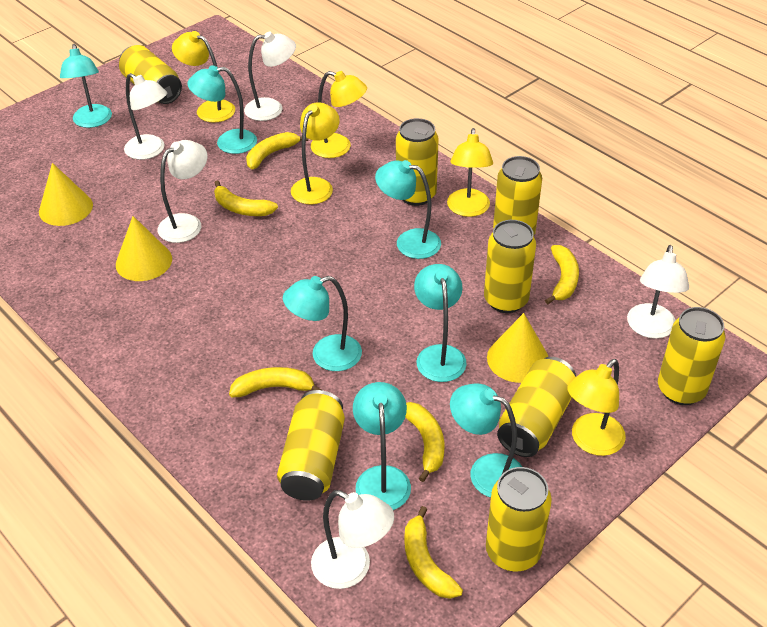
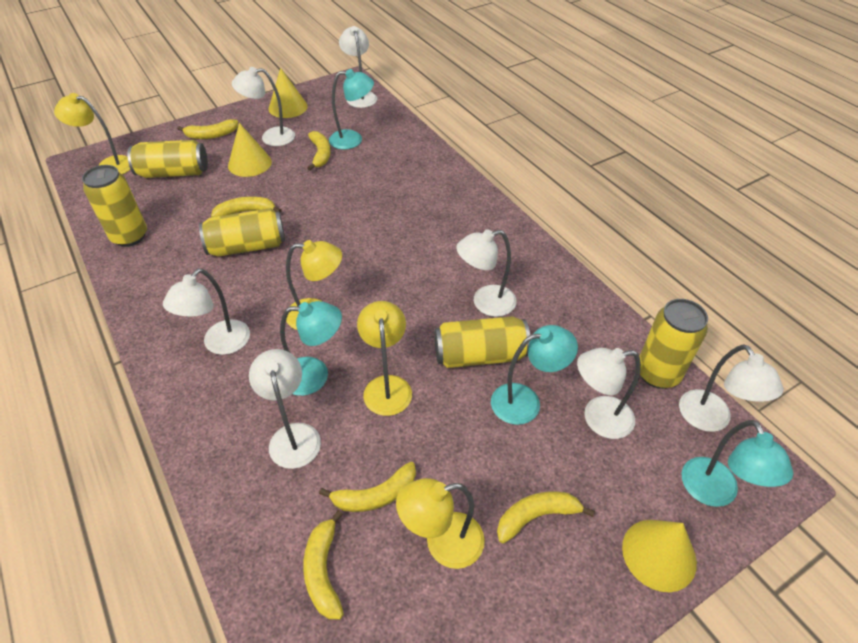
turquoise lamp: [60,44,112,128] [187,65,257,154] [283,276,362,371] [353,382,411,510] [375,160,441,259] [414,264,467,382] [450,383,522,498] = 7 -> [280,301,342,396] [329,69,374,150] [491,325,578,425] [682,420,794,507] = 4
white lamp: [124,73,167,160] [158,140,207,243] [244,32,296,121] [311,490,394,589] [627,245,689,339] = 5 -> [163,268,250,355] [232,67,295,146] [249,349,321,469] [339,26,377,108] [456,229,517,317] [577,348,641,439] [679,344,783,432] = 7
yellow can: [119,45,182,104] [277,390,345,501] [396,118,439,206] [484,220,536,313] [486,467,552,572] [493,156,542,236] [497,357,576,457] [658,307,726,405] = 8 -> [82,165,147,247] [127,140,208,178] [199,208,285,257] [434,316,530,368] [639,299,708,389] = 5
yellow lamp: [172,31,235,123] [291,102,340,205] [311,71,367,158] [447,128,493,217] [567,359,626,456] = 5 -> [54,93,131,174] [286,240,342,330] [357,301,412,416] [396,478,485,569] = 4

